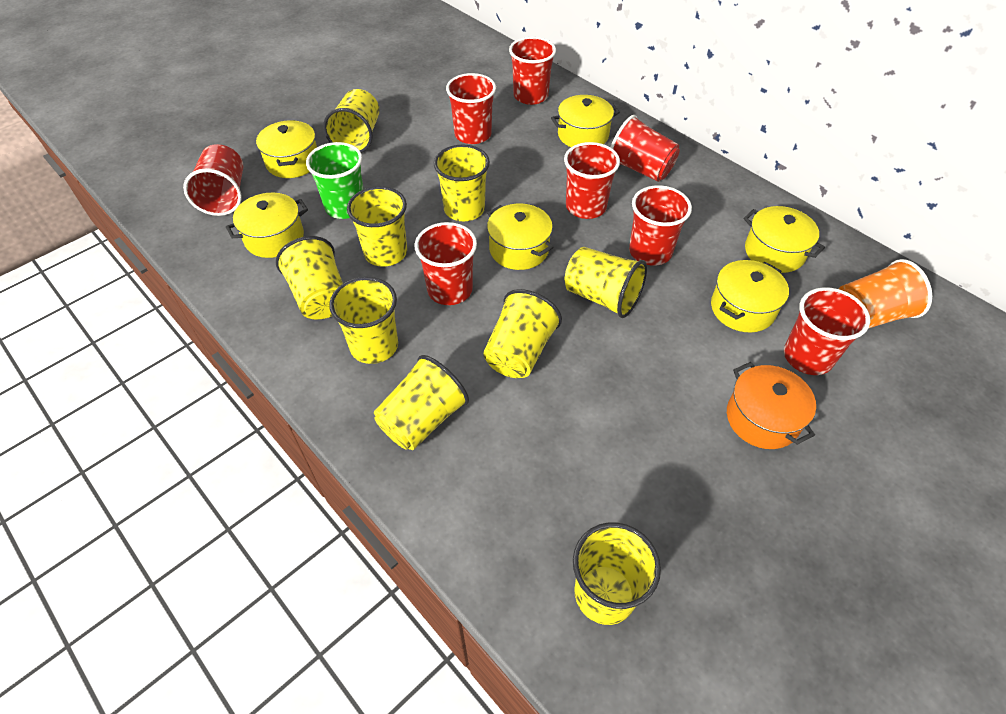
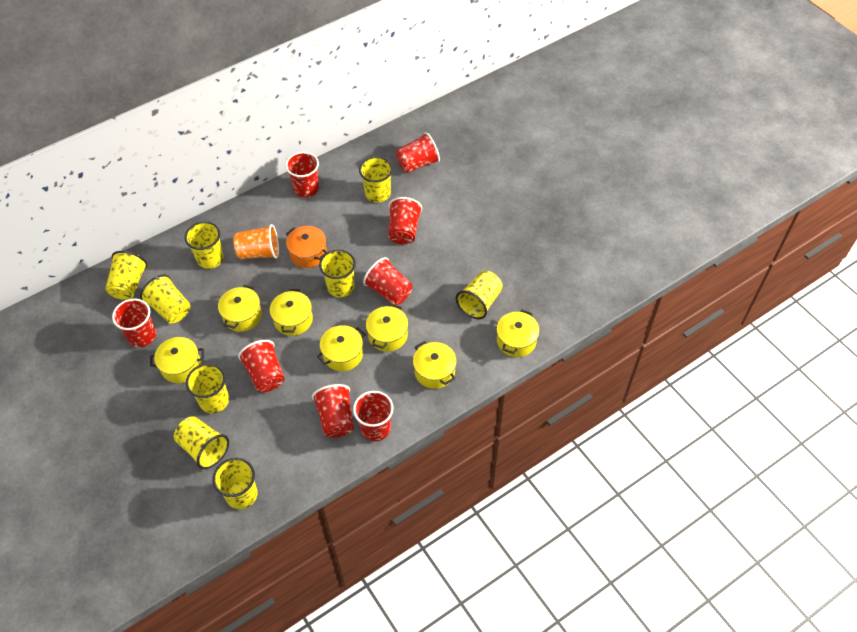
green cup: [306,142,364,219] = 1 -> none = 0
yellow pot: [226,193,308,258] [256,120,317,178] [487,204,554,270] [551,95,620,147] [711,260,789,332] [744,206,825,273] = 6 -> [150,337,204,383] [218,285,262,332] [270,289,313,336] [317,325,366,371] [366,304,408,352] [413,341,457,389] [496,310,540,357] = 7

